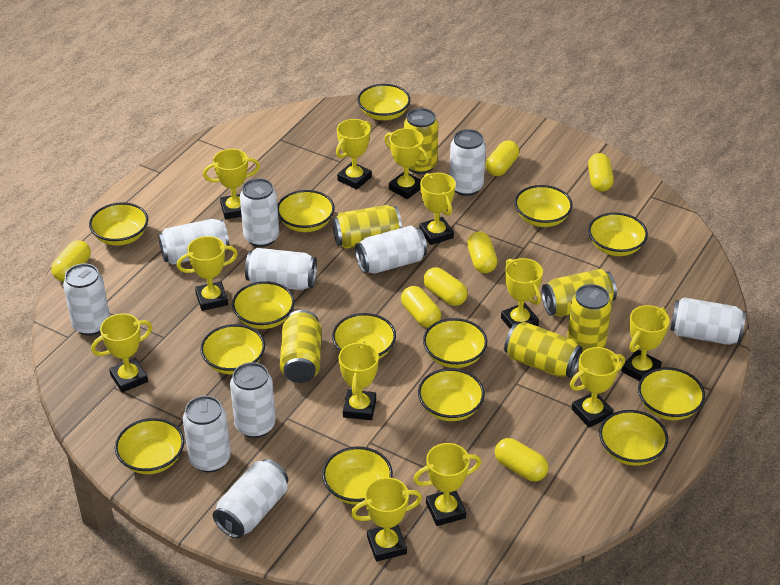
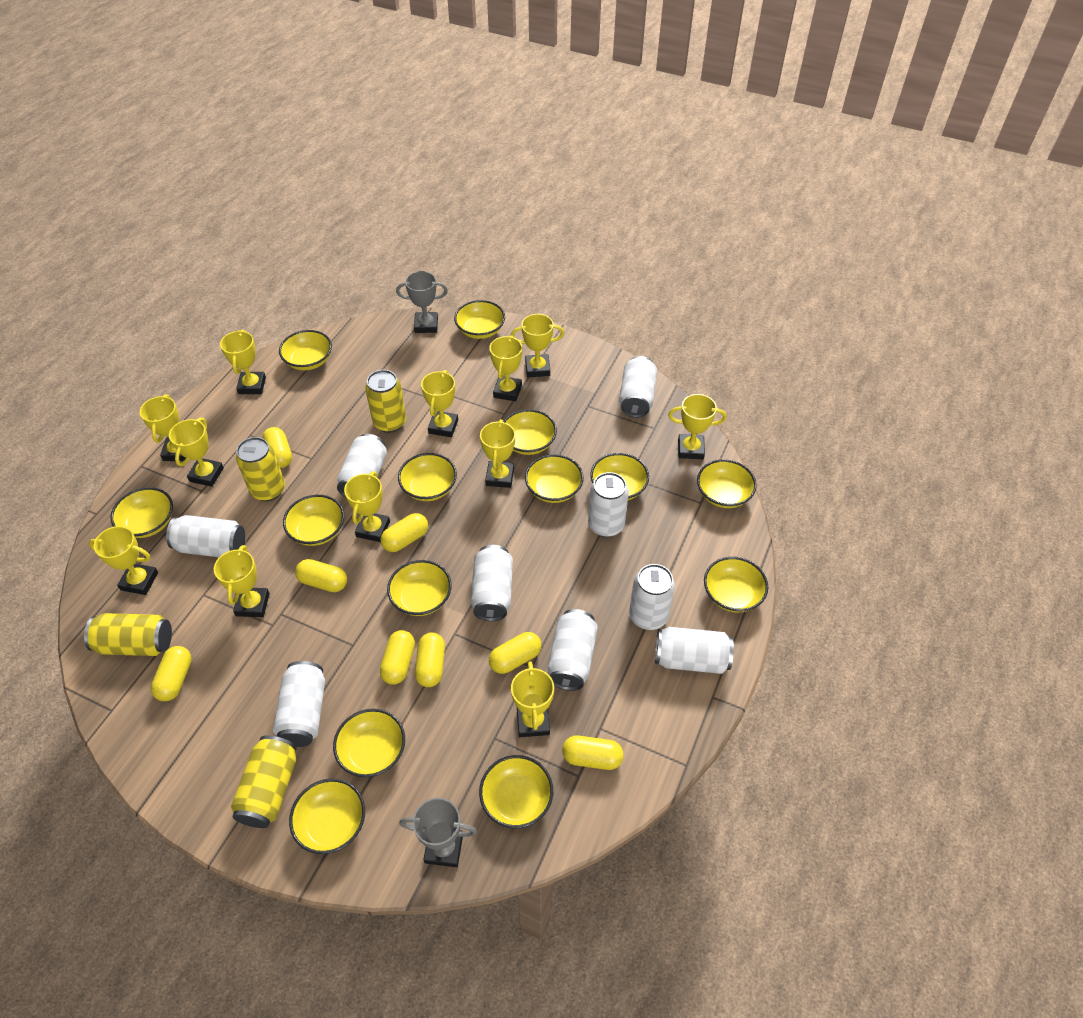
grey trophy: none = 0 -> [396,271,448,333] [399,798,477,867] = 2
white can: [63,264,110,336] [158,219,230,265] [183,396,231,473] [213,459,288,538] [230,362,276,438] [240,178,279,247] [245,248,317,290] [355,226,427,274] [449,129,486,196] [670,297,746,345] = 10 -> [166,515,245,557] [273,661,325,747] [337,434,387,498] [471,545,513,621] [548,609,598,691] [588,472,629,537] [619,356,657,418] [629,564,675,630] [655,627,734,674] = 9
yellow can: [280,310,322,383] [332,205,402,249] [404,108,438,174] [504,322,583,378] [542,269,617,317] [567,284,612,352] = 6 -> [84,613,172,656] [231,735,297,828] [236,437,285,501] [365,370,406,433] = 4
yellow capsule: [51,240,91,281] [401,286,441,328] [423,267,468,306] [467,232,497,273] [486,140,519,176] [495,438,549,481] [588,153,614,192] = 7 -> [151,646,192,701] [262,427,292,468] [295,559,347,592] [380,513,428,552] [380,630,415,685] [415,633,445,687] [489,632,541,674] [562,736,624,770] = 8

